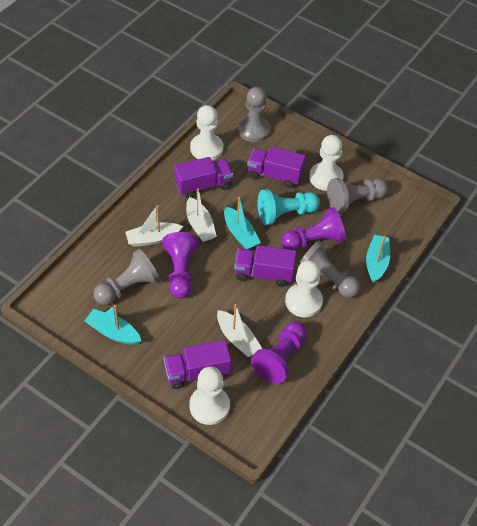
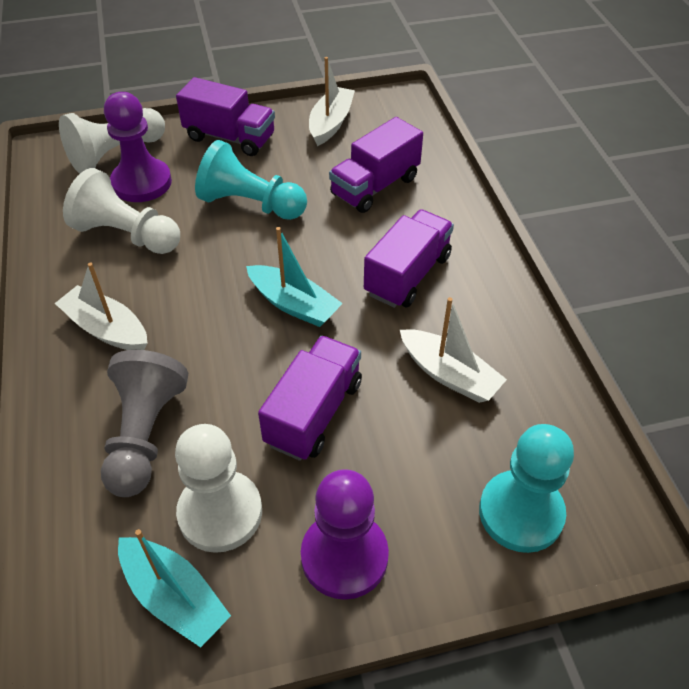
grey pawn: [94,249,160,305] [238,87,271,142] [297,240,360,298] [327,178,388,213] = 4 -> [101,350,188,497] = 1
purple pawn: [162,232,199,299] [251,322,307,384] [281,207,346,250] = 3 -> [104,92,172,202] [301,469,389,600] = 2
turquoise boat: [85,305,141,345] [224,197,261,249] [366,235,390,283] = 3 -> [118,529,231,648] [246,227,343,327] = 2
turquoise pawn: [258,189,320,225] = 1 -> [195,140,307,220] [479,424,574,553] = 2
white pawn: [189,367,230,425] [190,105,223,160] [285,260,323,317] [309,135,344,191] = 4 -> [59,108,165,173] [63,168,180,254] [175,424,262,553] = 3

